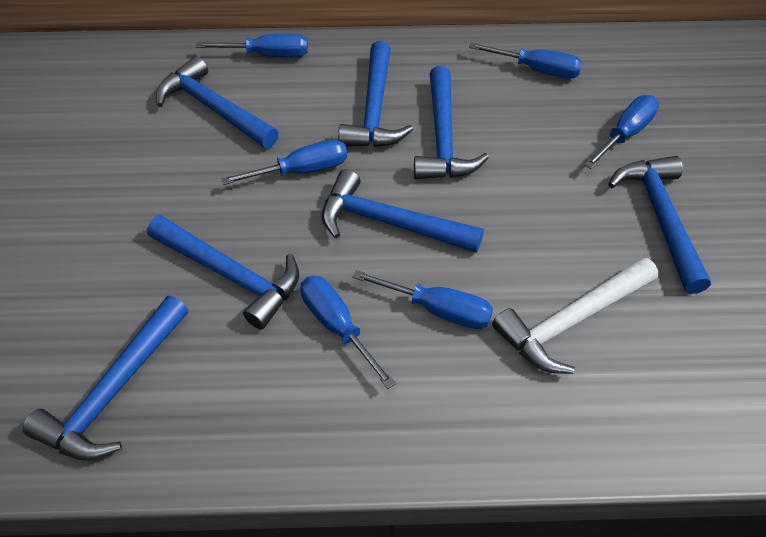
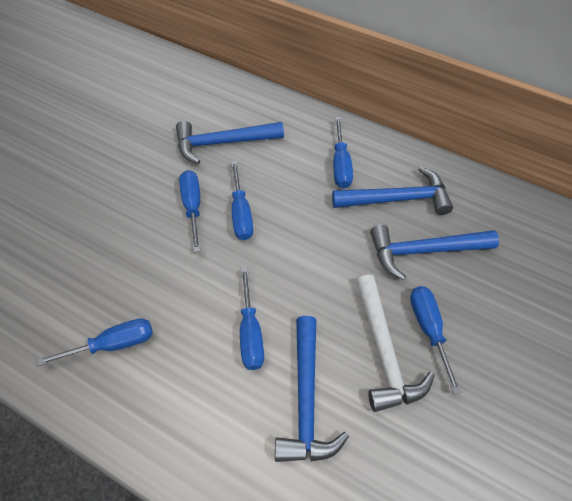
blue hammer: [23,296,188,461] [147,215,299,330] [156,56,279,148] [322,169,484,253] [338,41,413,147] [414,66,489,179] [608,156,711,294] = 7 -> [176,121,284,164] [275,316,349,462] [332,167,453,215] [370,225,499,280] = 4

